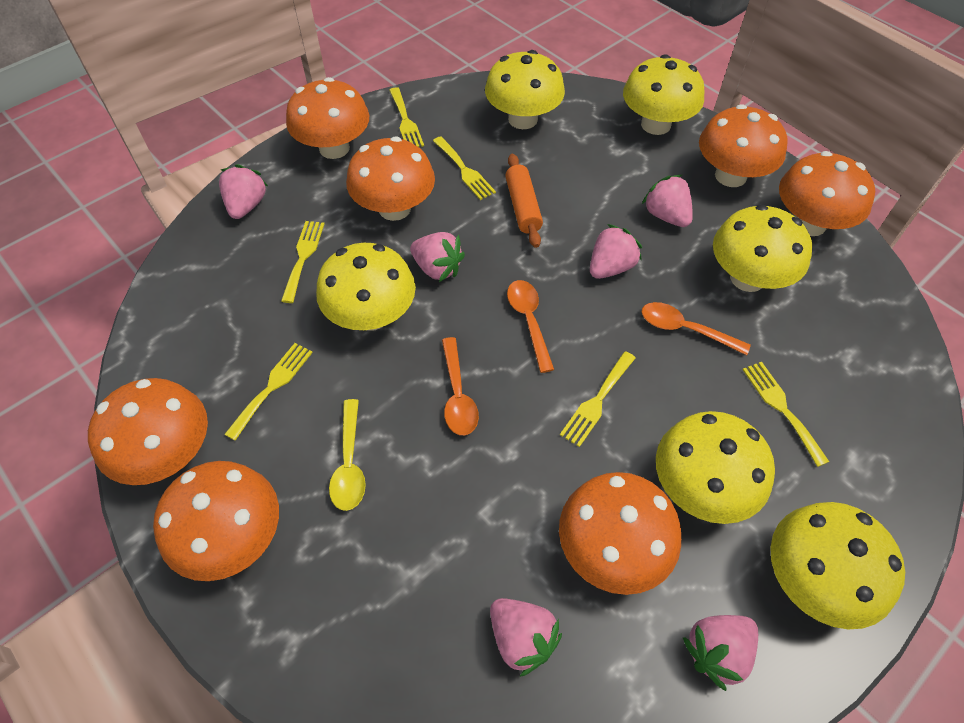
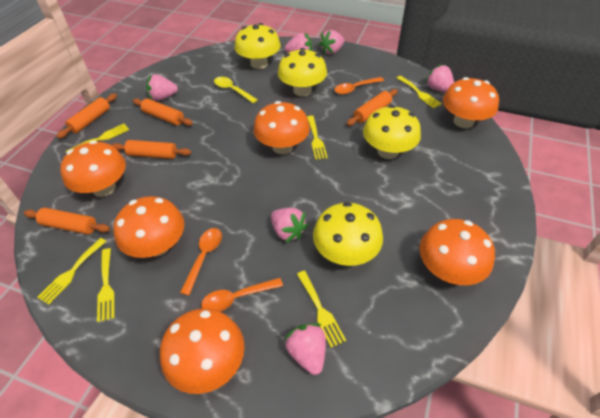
orange mushroom: [88,378,208,485] [153,461,279,581] [286,77,369,159] [346,137,435,221] [559,472,681,595] [699,104,787,187] [779,151,875,236] = 7 -> [60,140,126,197] [113,196,184,258] [160,308,244,394] [253,101,310,154] [420,219,495,285] [443,77,499,128] = 6
orange rolling pin: [505,154,543,248] = 1 -> [24,208,110,234] [57,93,117,139] [112,140,191,159] [133,99,193,126] [347,89,398,126] = 5
yellow mushroom: [316,243,416,331] [485,50,565,129] [623,54,705,135] [656,411,775,524] [713,204,812,292] [770,502,905,629] = 6 -> [234,23,281,69] [278,48,327,96] [313,202,383,266] [363,105,421,159] = 4

